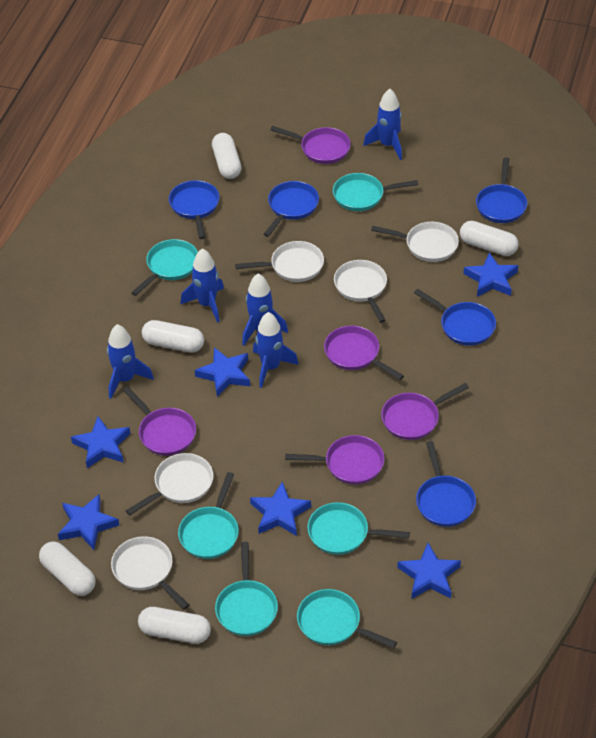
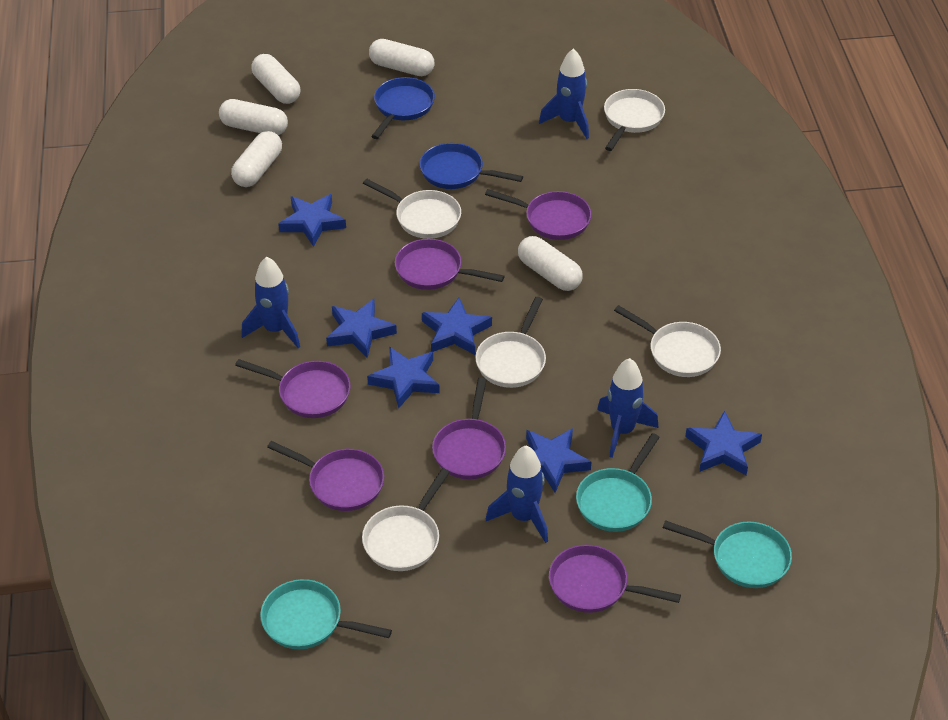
blue pan: [169,180,220,239] [263,181,319,237] [414,289,496,346] [416,441,476,527] [476,157,527,223] = 5 -> [371,77,435,139] [420,143,523,189] = 2
blue rocket: [107,324,154,399] [181,249,224,323] [242,273,288,345] [253,312,299,388] [363,89,402,160] = 5 -> [241,257,300,348] [486,445,548,543] [539,49,589,139] [597,358,659,458] = 4
purple pan: [123,387,196,456] [270,126,351,164] [285,435,384,485] [324,326,404,380] [381,383,469,440] = 5 -> [235,359,351,418] [267,441,384,511] [395,239,504,290] [432,378,506,479] [485,189,592,240] [549,545,681,613] = 6
turquoise pan: [131,239,198,296] [178,472,239,559] [215,542,278,636] [297,589,397,648] [307,502,410,555] [333,173,418,211] = 6 -> [260,579,392,649] [576,433,660,532] [663,520,792,588] = 3

